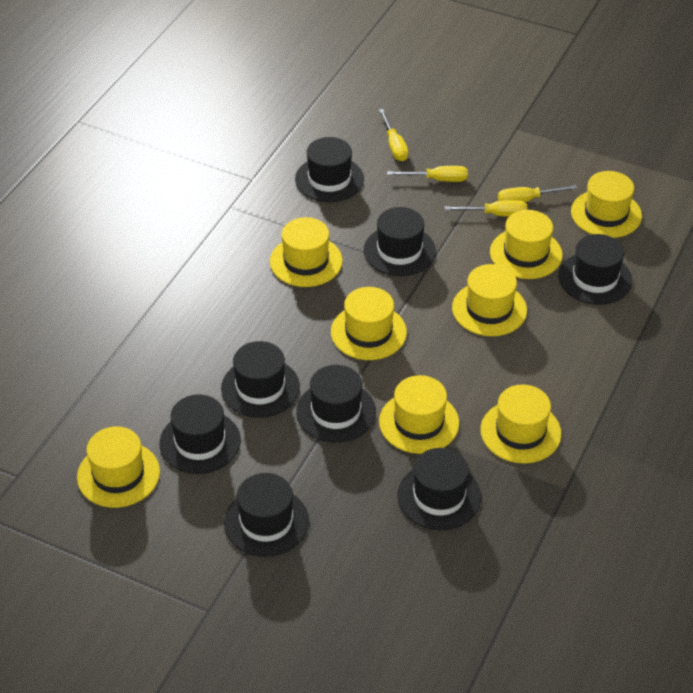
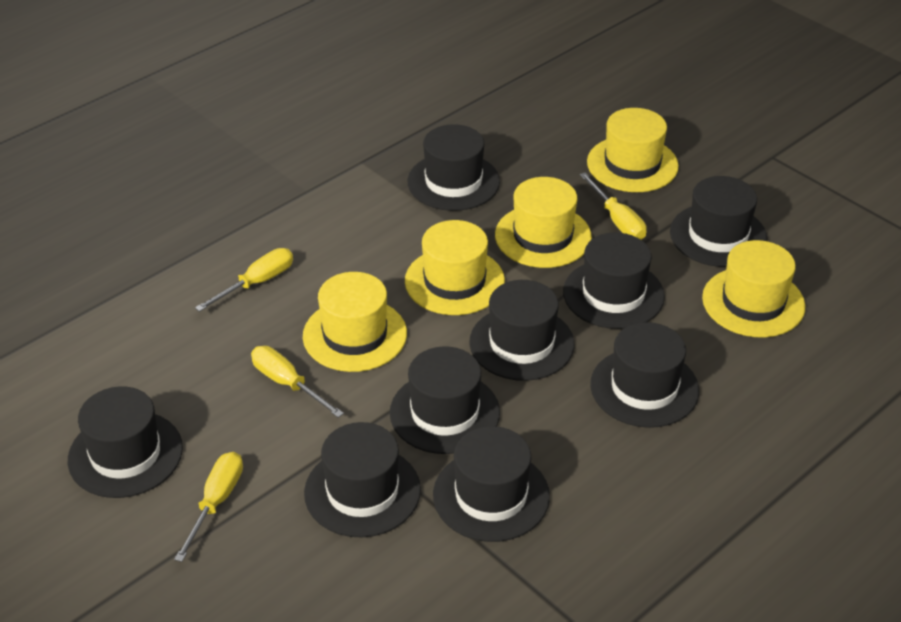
black hat: [159,394,241,474] [221,341,300,418] [224,473,309,557] [295,137,364,202] [296,365,376,443] [364,207,436,276] [397,448,481,530] [558,234,632,305] = 8 -> [68,386,183,498] [304,422,421,538] [390,346,500,454] [408,124,500,211] [433,426,550,542] [469,280,574,381] [563,232,665,329] [590,322,699,428] [670,176,768,267] = 9
yellow hat: [77,426,160,508] [270,217,343,287] [331,287,407,360] [379,375,459,454] [452,264,527,336] [481,385,561,464] [490,210,563,279] [571,171,642,238] = 8 -> [303,272,407,372] [405,220,505,315] [495,177,592,268] [587,108,679,192] [702,240,806,337] = 5

